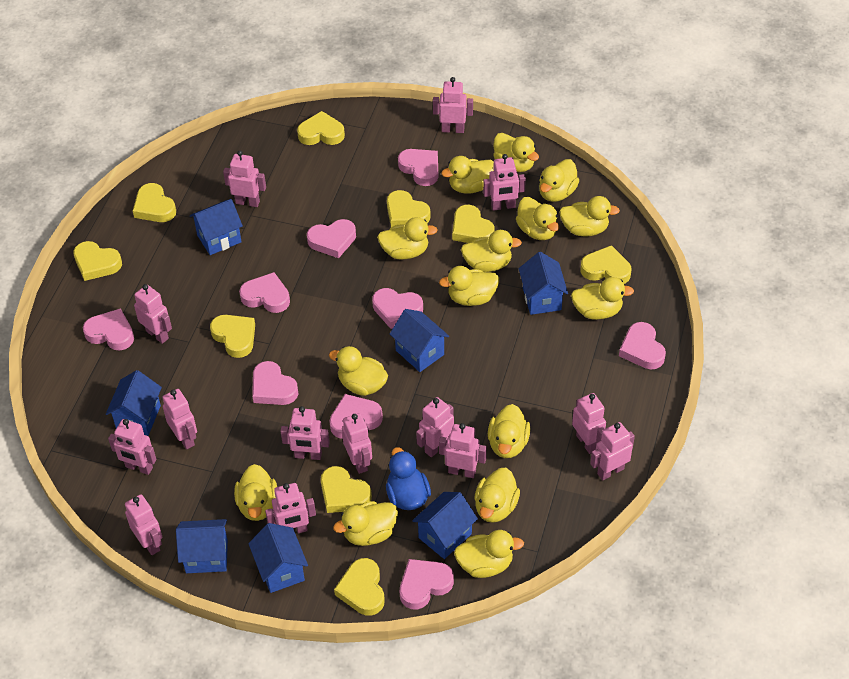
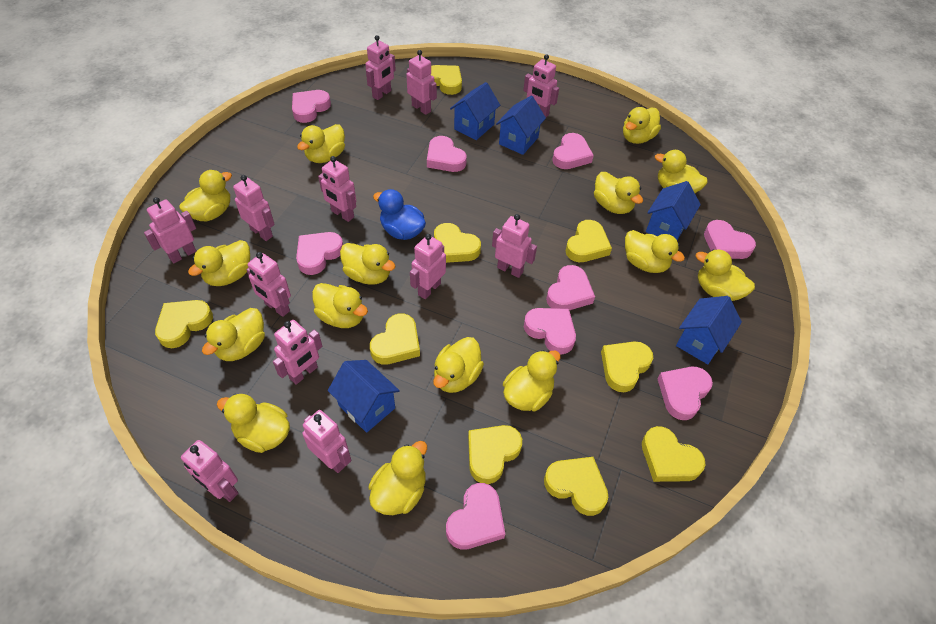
blue house: [106,370,162,436] [176,519,228,573] [190,199,243,255] [248,523,308,593] [390,309,449,372] [412,492,478,559] [519,252,568,315] = 7 -> [328,360,400,433] [450,82,500,140] [496,96,546,155] [646,181,701,240] [676,296,742,364] = 5
pink robot: [108,419,156,475] [125,494,162,555] [134,284,172,344] [162,389,197,449] [223,151,266,207] [265,483,316,533] [281,406,330,460] [342,413,372,474] [416,397,454,457] [433,77,473,133] [439,423,487,478] [483,154,526,211] [572,393,606,454] [590,422,635,480] = 14 -> [144,197,196,263] [181,440,238,502] [233,175,275,241] [247,252,291,317] [273,320,322,385] [302,410,351,473] [318,156,356,222] [365,35,396,100] [406,50,437,115] [410,234,446,299] [492,214,537,278] [523,54,559,117] = 12

